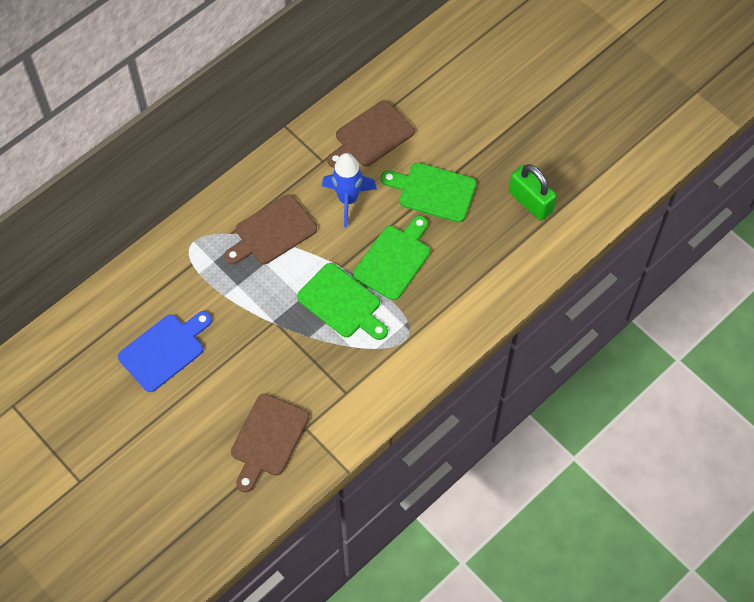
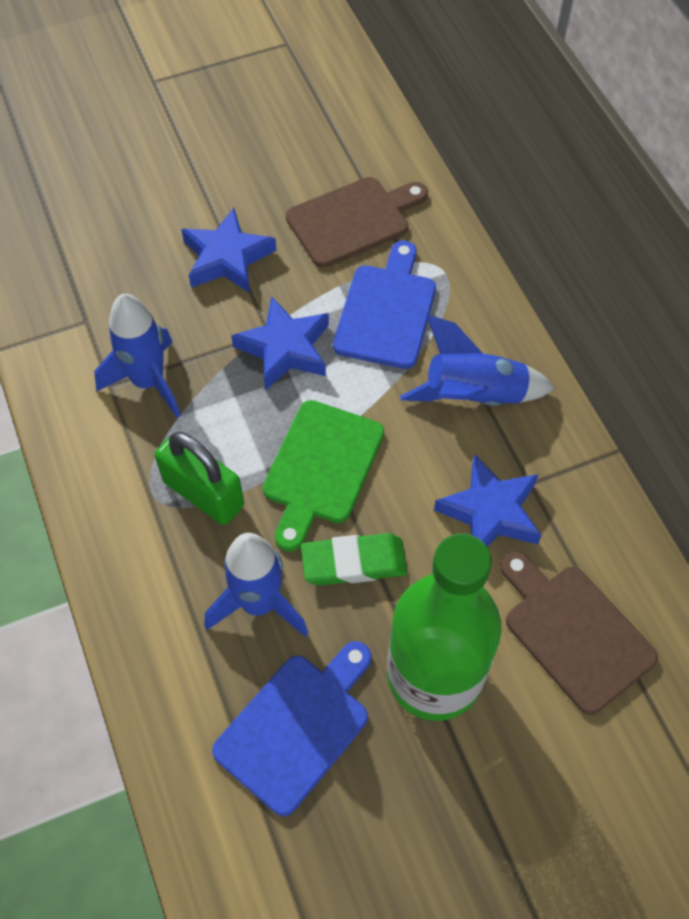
blue cutting board: [118,311,212,392] = 1 -> [212,641,372,816] [333,240,436,369] = 2
blue rocket: [322,153,377,227] = 1 -> [94,294,181,418] [204,533,308,637] [400,315,555,406] = 3
blue star: none = 0 -> [181,208,276,293] [231,296,329,391] [434,454,542,547] = 3
brown cutting board: [224,194,317,264] [231,393,309,493] [327,100,414,168] = 3 -> [286,177,428,268] [500,551,658,715] = 2
green bottle: none = 0 -> [387,533,501,721] = 1
green cutting board: [297,263,388,340] [353,216,430,300] [381,162,476,222] = 3 -> [263,400,384,552] = 1
green eraser: none = 0 -> [301,533,408,585] = 1

